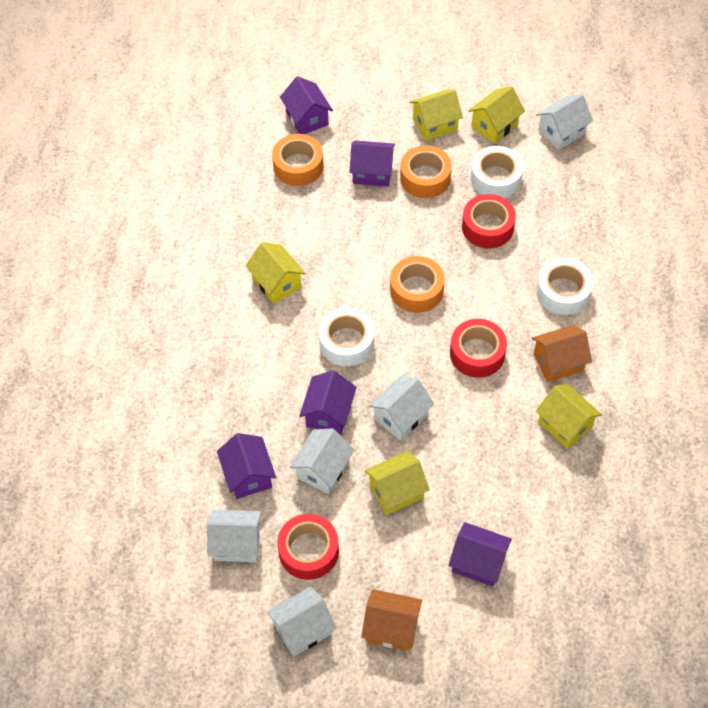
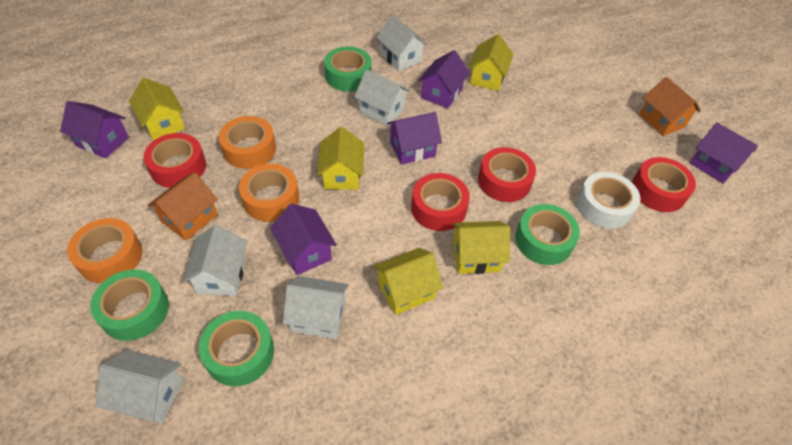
green tape: none = 0 -> [90,270,169,341] [199,311,274,386] [324,46,371,92] [515,204,580,265] = 4
red tape: [277,514,339,580] [450,319,507,378] [462,194,516,249] = 3 -> [143,133,206,188] [411,173,470,231] [478,147,536,202] [632,157,696,212] = 4
white tape: [319,308,374,366] [471,146,523,198] [536,258,593,315] = 3 -> [577,172,640,229] = 1

